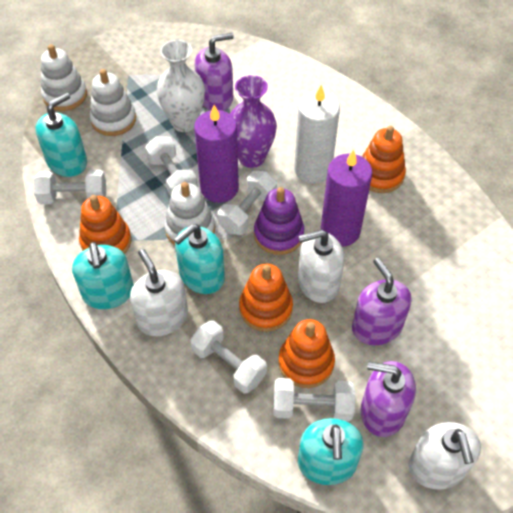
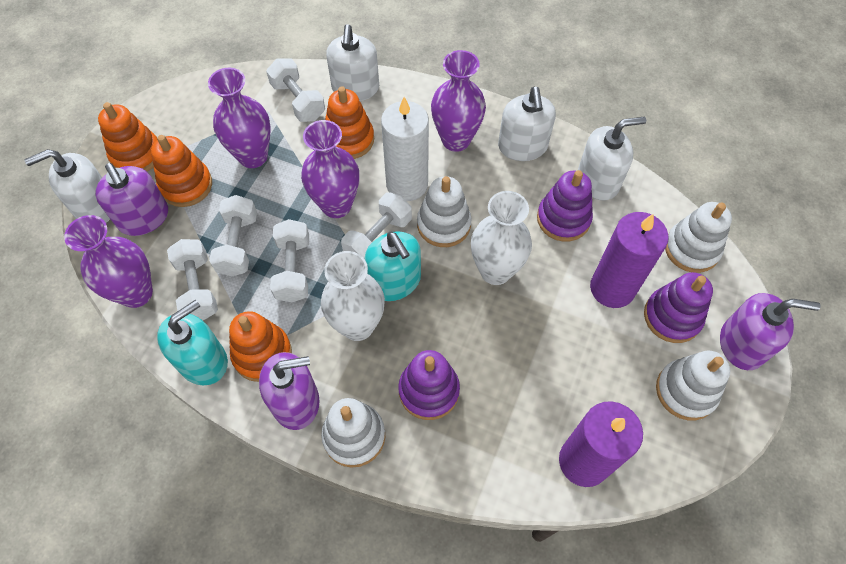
purple stacking toy: [254,187,304,255] = 1 -> [398,350,460,420] [537,170,593,242] [644,272,713,343] = 3
purple vase: [230,75,277,168] = 1 -> [64,215,153,308] [208,68,271,168] [301,120,359,218] [431,50,486,152] = 4
turquoise soap dispenser: [36,93,87,177] [72,242,134,309] [174,224,225,294] [298,418,364,485] = 4 -> [157,300,228,386] [364,231,421,301] = 2
white soap dispenser: [130,249,188,336] [298,229,345,303] [408,422,481,490] = 3 -> [24,149,110,223] [326,24,379,101] [498,87,556,161] [578,117,646,201] = 4
white stacking toy: [41,44,87,111] [90,69,136,136] [164,182,215,245] = 3 -> [321,398,385,468] [417,176,472,247] [656,350,730,420] [665,202,732,273] = 4
white vase: [156,40,205,132] = 1 -> [321,251,385,341] [471,191,532,285] = 2

